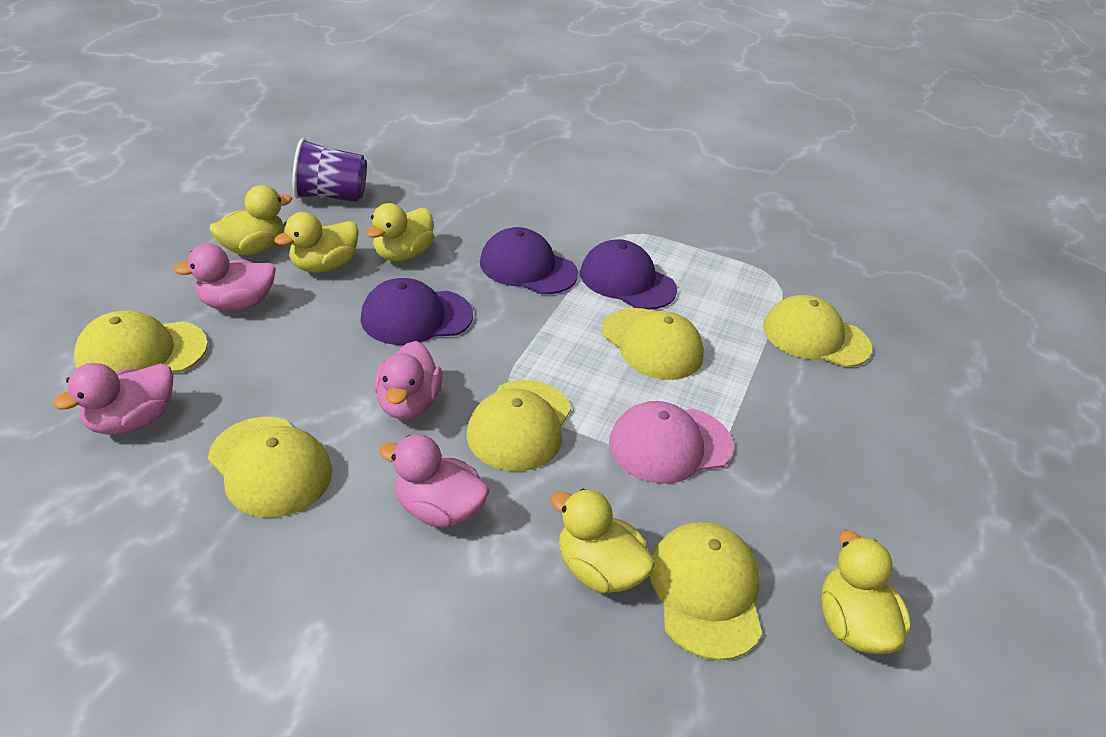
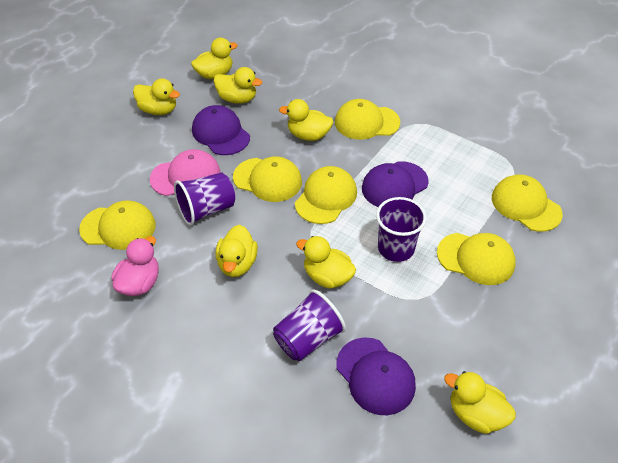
pink duck: [53,363,173,435] [173,244,276,310] [374,341,443,420] [379,435,489,527] = 4 -> [111,236,159,296] = 1
purple cup: [292,138,367,202] = 1 -> [174,173,235,226] [273,290,346,361] [376,197,427,262] = 3
yellow duck: [210,185,292,255] [274,212,359,272] [366,203,434,261] [551,489,655,593] [821,530,911,654] = 5 -> [133,78,180,115] [191,38,238,79] [214,67,262,104] [215,225,258,277] [279,99,333,141] [296,236,356,288] [444,371,516,434] = 7

